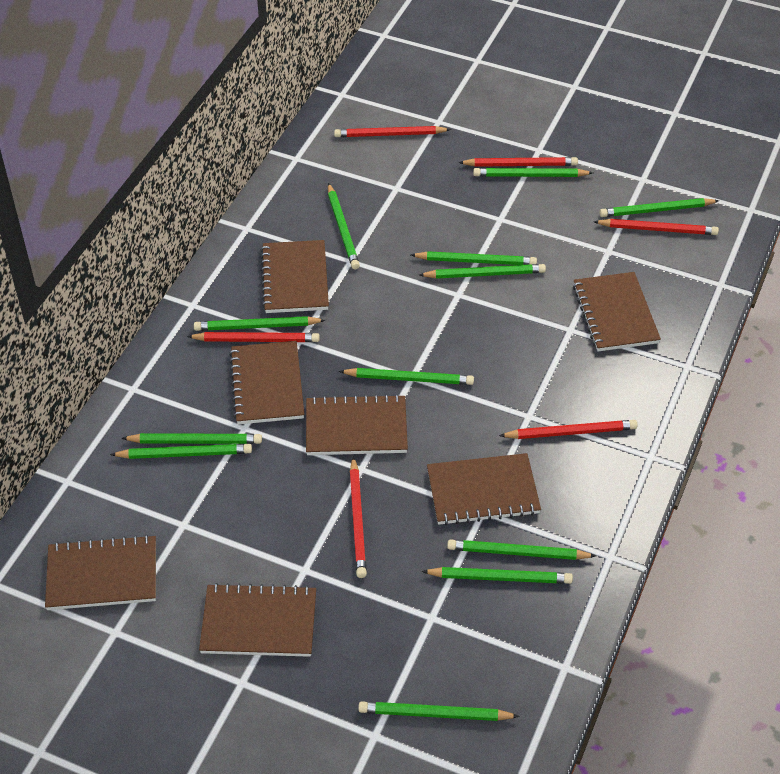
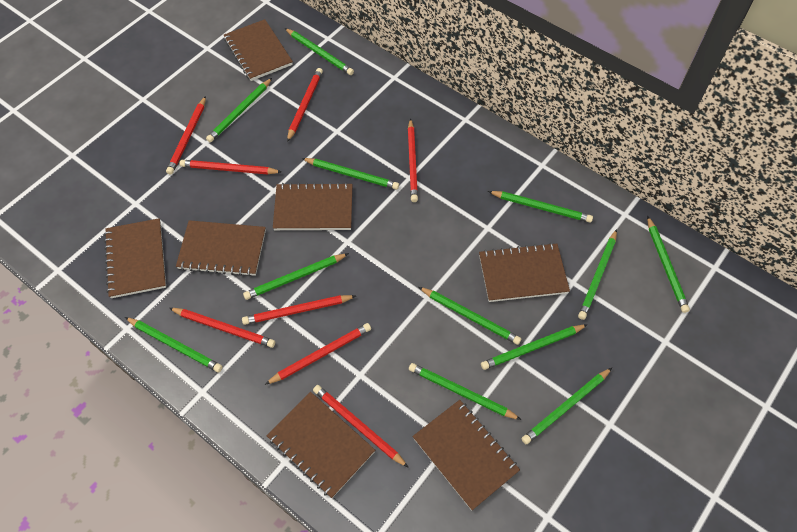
red pencil: [187,332,320,342] [334,126,451,137] [350,456,367,578] [458,157,578,167] [499,420,637,439] [593,219,719,235] = 6 -> [166,96,206,175] [169,308,275,348] [180,160,281,175] [242,295,356,325] [265,323,371,385] [287,68,323,142] [313,385,409,468] [408,118,418,202] = 8

